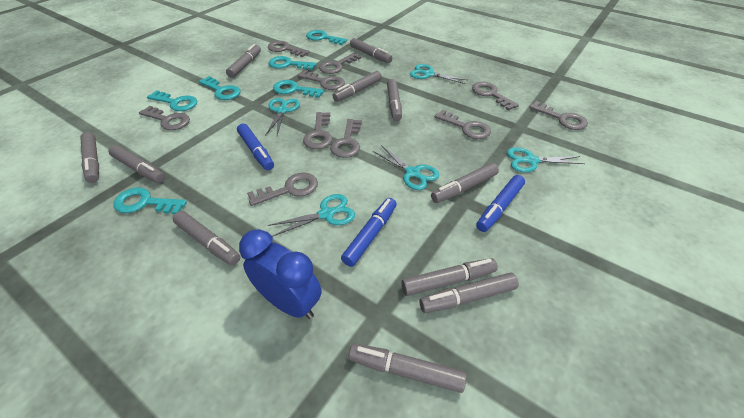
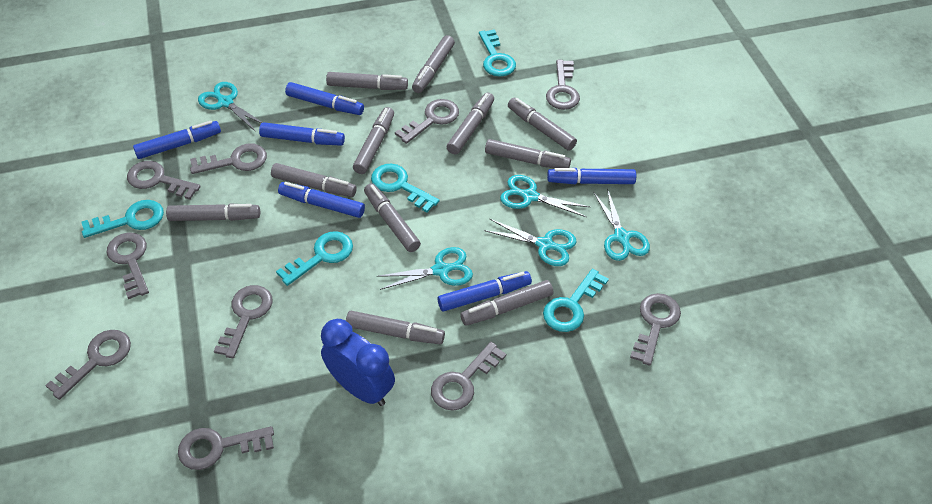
blue marker: [237,124,274,170] [341,198,397,267] [476,175,525,232] = 3 -> [133,121,221,159] [259,122,345,145] [278,182,365,218] [285,82,364,115] [438,271,532,312] [547,168,636,184] = 6
turquoise key: [113,187,187,214] [147,90,197,111] [199,76,241,100] [268,56,316,70] [273,80,324,98] [306,30,347,45] = 6 -> [82,200,164,238] [276,231,353,286] [371,164,439,212] [479,29,516,77] [543,269,609,332] = 5

